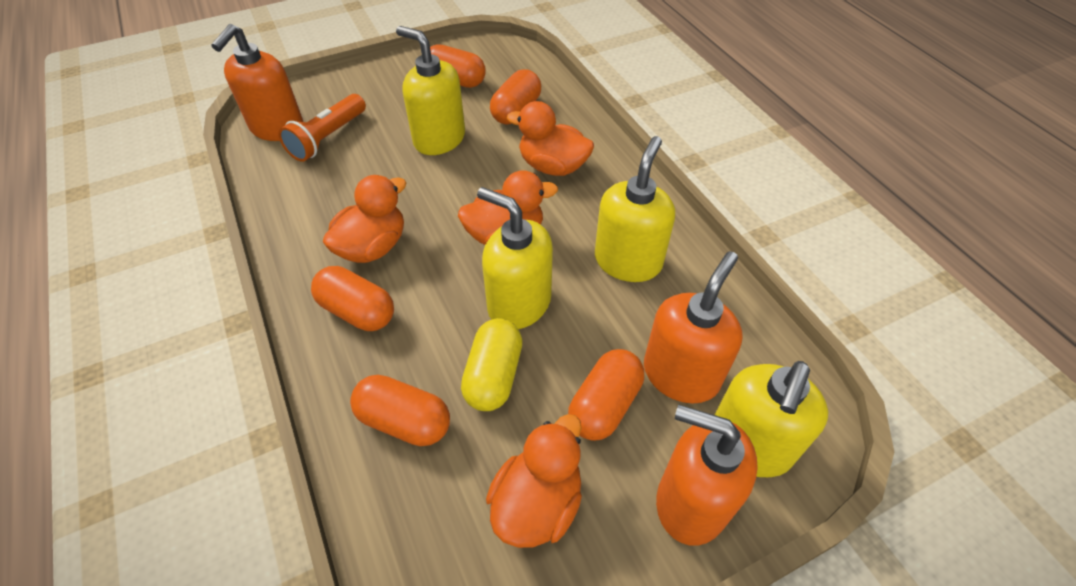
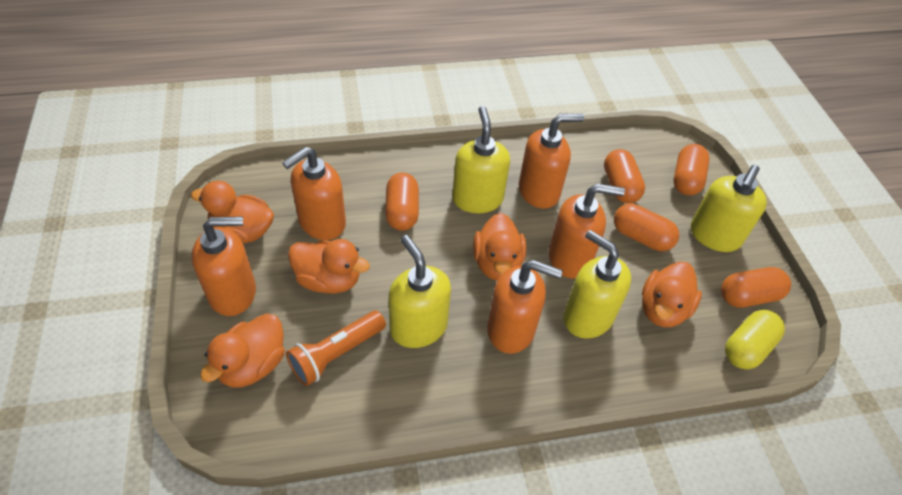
orange duck: [323,175,406,263] [458,170,558,245] [486,414,582,548] [507,101,594,176] = 4 -> [191,181,274,243] [200,313,285,388] [288,239,370,293] [473,213,526,281] [642,261,702,327] = 5
orange soap dispenser: [211,24,303,141] [644,251,743,404] [656,405,758,546] = 3 -> [192,217,256,316] [282,146,346,240] [487,260,563,354] [519,114,584,209] [549,184,625,279] = 5

